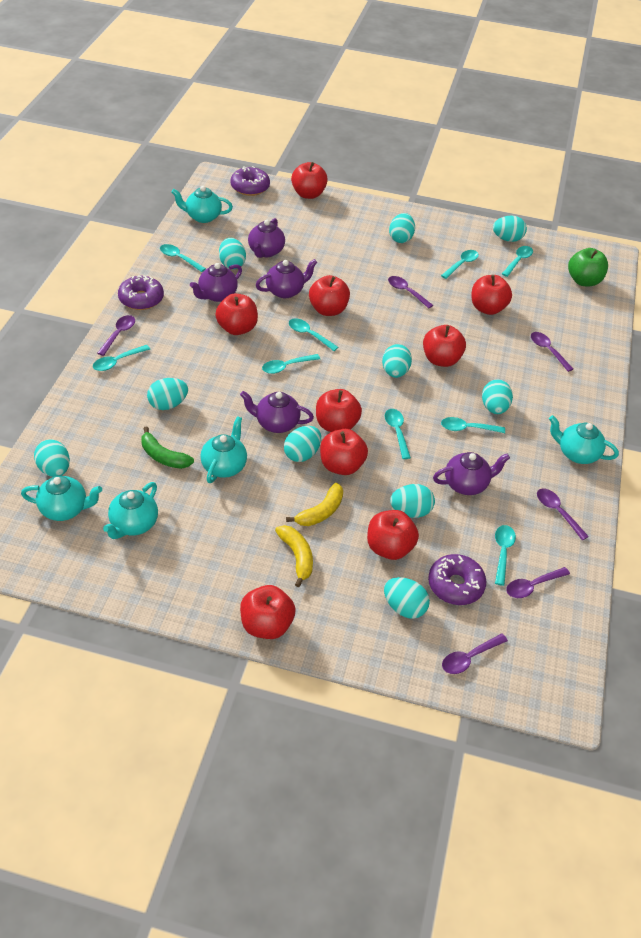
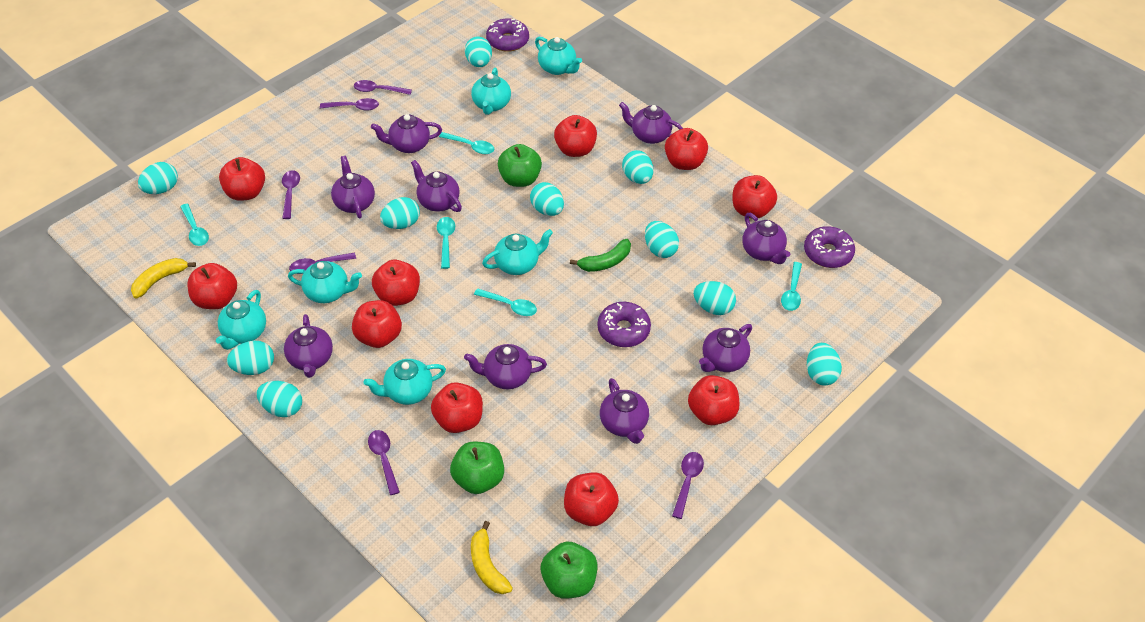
green apple: [568,248,608,287] = 1 -> [450,442,504,494] [498,144,542,187] [541,541,598,599] = 3
purple teapot: [190,263,242,302] [240,391,314,433] [248,218,285,258] [256,259,317,298] [433,452,510,495] = 5 -> [284,314,333,378] [331,156,375,218] [371,114,442,153] [411,160,462,212] [464,344,547,389] [600,378,649,444] [619,102,683,144] [699,324,752,372] [742,213,790,264] = 9
red apple: [215,294,258,335] [240,585,296,639] [291,162,328,199] [309,275,350,316] [316,389,362,432] [320,429,368,475] [367,510,419,560] [423,325,466,367] [471,275,512,315] = 9 -> [187,263,237,309] [219,157,265,201] [352,300,402,348] [372,260,420,306] [431,382,483,433] [554,115,597,157] [564,472,619,526] [665,128,708,170] [688,375,739,425] [732,175,777,218] = 10
turquoise spoon: [93,345,150,371] [160,244,206,272] [262,354,320,374] [289,318,339,351] [385,409,411,459] [441,250,479,279] [441,417,505,433] [495,525,516,586] [502,246,533,277] = 9 -> [180,204,209,246] [437,217,455,269] [439,132,494,154] [474,288,537,316] [781,262,802,311] = 5
turquoise teapot: [21,476,102,521] [103,482,158,539] [172,186,233,223] [200,416,247,483] [549,415,619,464] = 5 -> [216,290,266,350] [288,261,362,303] [363,359,446,405] [471,68,511,115] [482,229,553,275] [535,37,582,75] = 6

